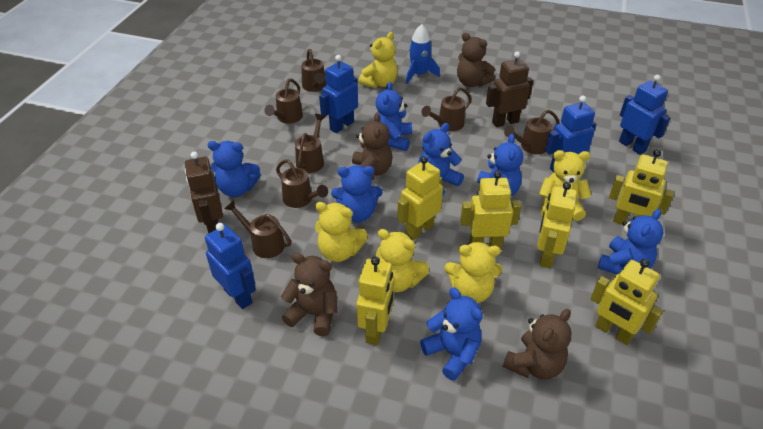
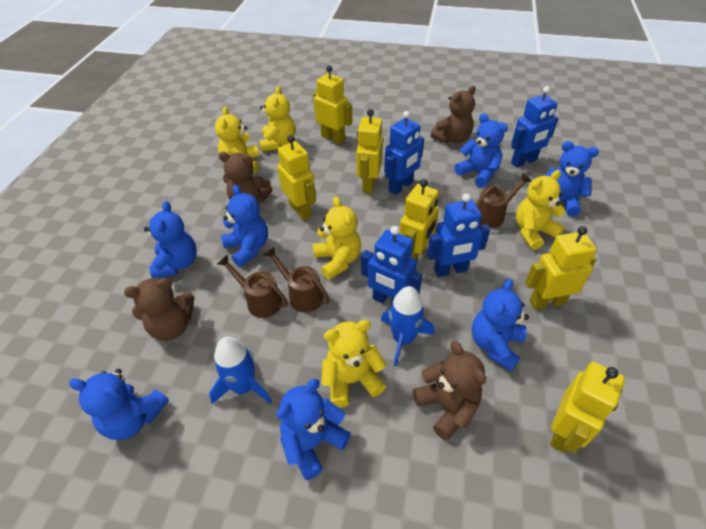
blue rocket: [406,24,440,84] = 1 -> [209,336,272,404] [381,286,434,366] = 2
brown robot: [185,152,223,233] [486,51,533,127] = 2 -> none = 0
brown watering can: [224,200,291,258] [264,79,303,124] [276,159,328,208] [295,114,326,173] [301,49,326,92] [421,87,472,131] [504,110,560,154] = 7 -> [217,255,288,318] [264,246,330,312] [475,173,531,228] = 3

